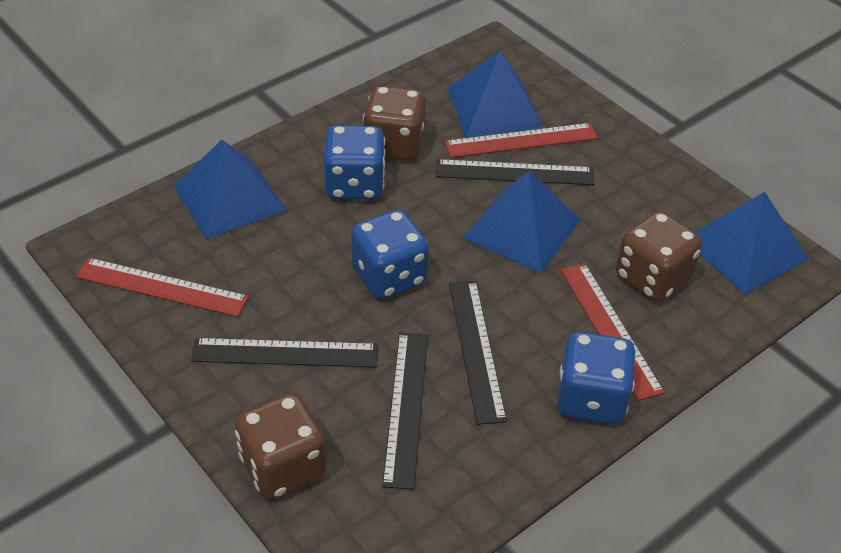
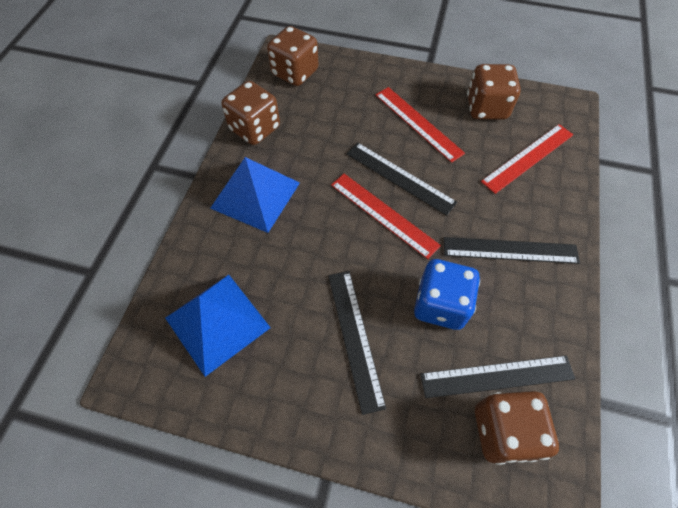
blue dice: [324,125,385,200] [351,210,429,299] [557,332,636,424] = 3 -> [414,259,480,330] = 1
blue pyramid: [173,140,287,239] [447,51,543,138] [463,171,581,273] [695,192,809,294] = 4 -> [165,275,271,377] [210,157,300,233] = 2
brown dice: [235,393,326,499] [363,86,426,161] [616,211,702,302] = 3 -> [221,81,280,145] [267,26,319,86] [467,64,521,120] [475,391,559,465] = 4

